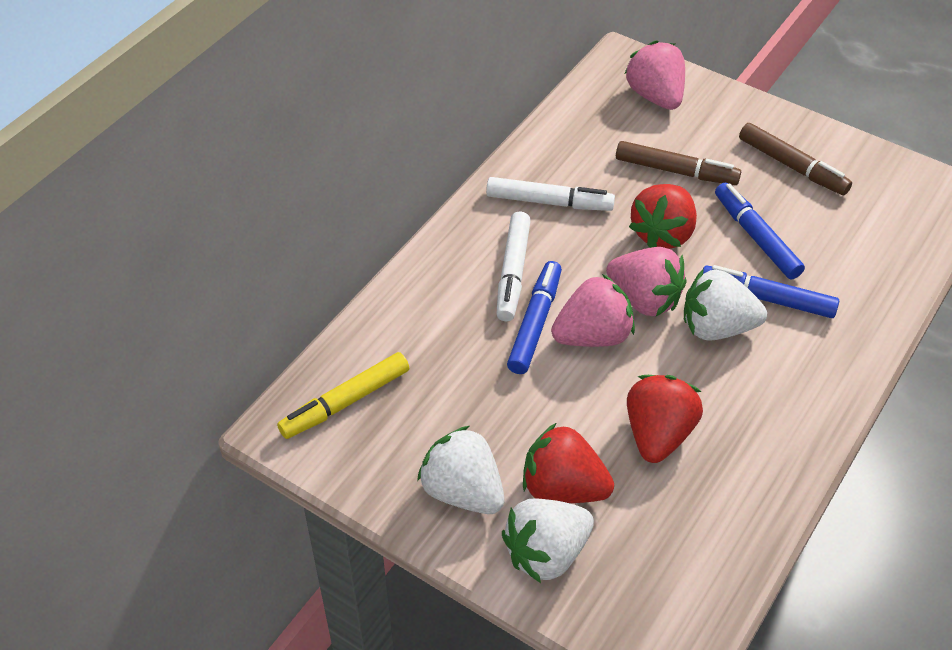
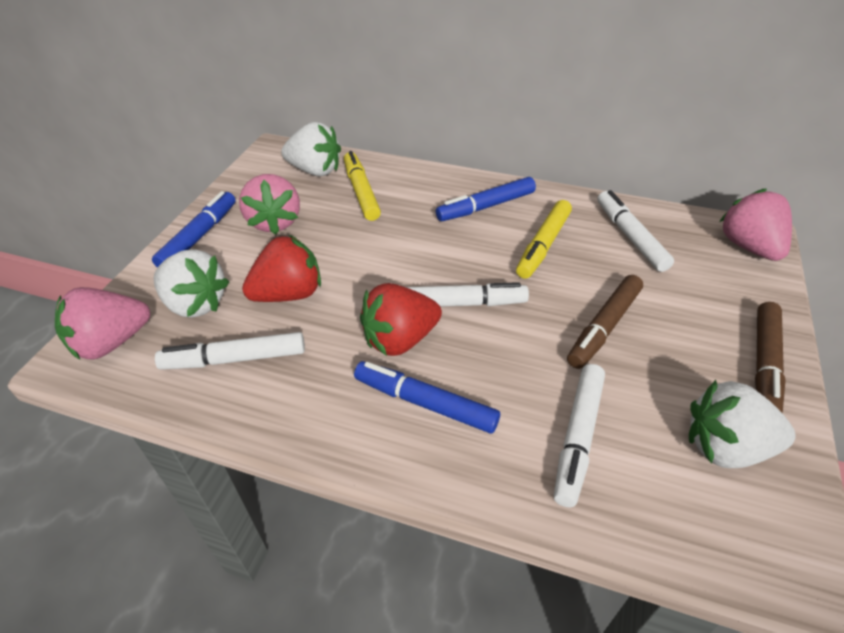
red strawberry: [523,423,614,503] [627,375,703,463] [629,184,697,249] = 3 -> [242,235,321,302] [360,283,442,356] = 2
white marker: [486,177,615,211] [496,212,531,321] = 2 -> [155,332,305,370] [406,282,529,307] [554,364,605,507] [598,190,674,272] = 4
yellow marker: [277,352,409,439] = 1 -> [344,151,381,221] [516,200,572,279] = 2

